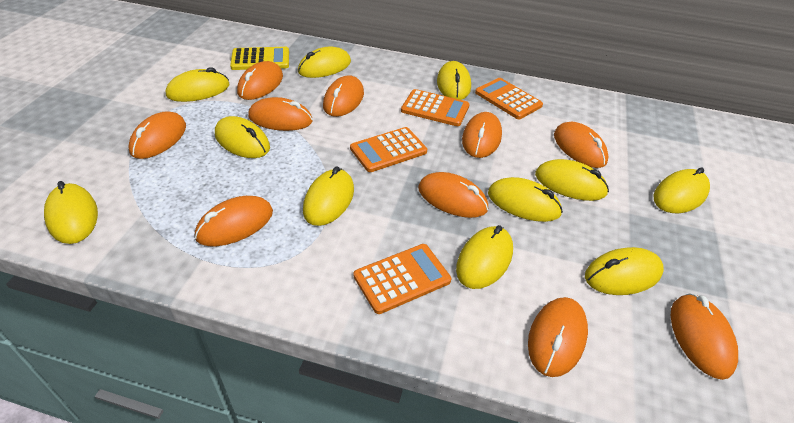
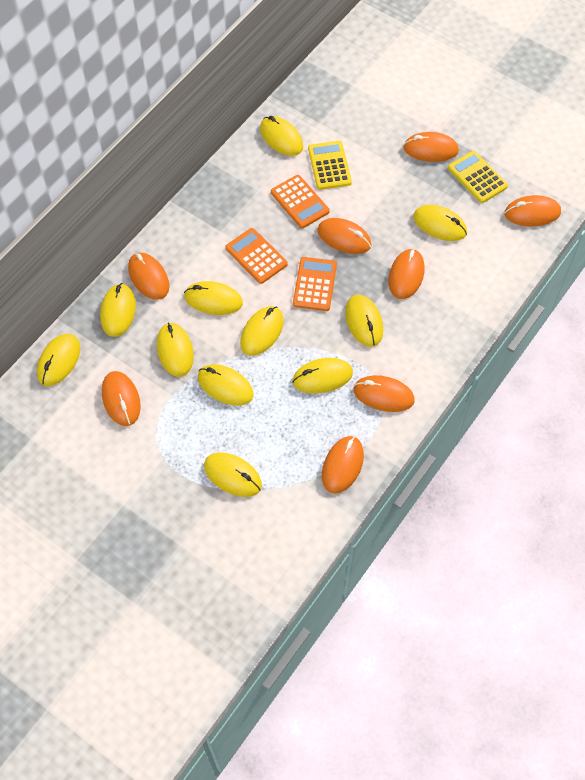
orange calculator: [350,127,427,172] [353,244,451,314] [401,89,470,126] [475,78,543,119] = 4 -> [225,228,288,284] [271,175,330,228] [293,257,337,311] = 3
orange mouse: [129,111,186,159] [195,196,273,246] [237,61,283,100] [248,97,313,131] [323,75,364,117] [418,172,488,218] [462,112,502,158] [528,297,588,377] [554,122,609,168] [671,293,738,380] = 10 -> [102,371,141,426] [128,253,170,300] [317,218,371,254] [322,436,364,494] [353,375,415,412] [388,249,425,299] [403,132,459,162] [504,195,561,226] = 8
yellow calculator: [230,47,289,70] = 1 -> [308,141,352,190] [448,151,508,203] = 2

